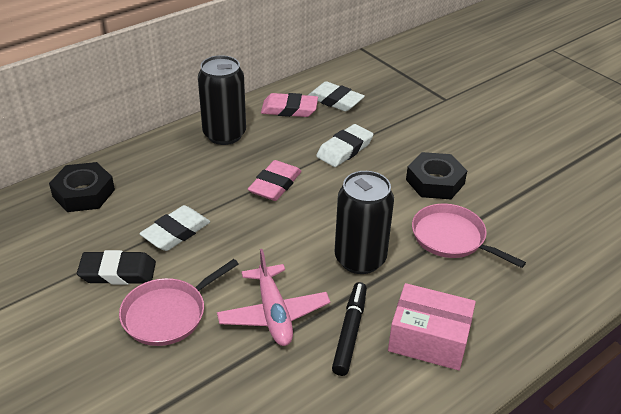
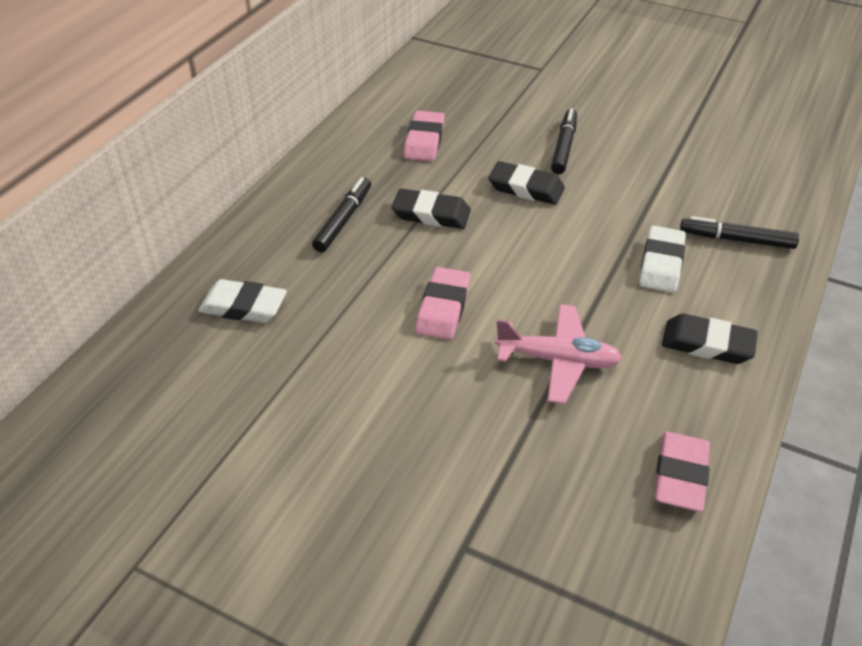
black can: [198,55,246,145] [335,171,394,274] = 2 -> none = 0
black eraser: [77,250,156,285] = 1 -> [392,189,471,229] [488,161,565,205] [662,314,758,364] = 3
black marker: [332,282,367,376] = 1 -> [312,177,371,252] [551,108,577,174] [680,216,799,249] = 3
black nut: [49,162,115,212] [406,152,467,199] = 2 -> none = 0
pink box: [388,283,476,370] = 1 -> none = 0
pink eraser: [248,160,301,201] [261,93,318,117] = 2 -> [404,111,445,161] [415,267,470,340] [654,432,710,512] = 3
pink pan: [119,259,239,346] [412,204,526,268] = 2 -> none = 0
white eraser: [139,205,210,251] [308,81,365,112] [316,124,373,167] = 3 -> [198,279,287,323] [639,226,686,293] = 2

